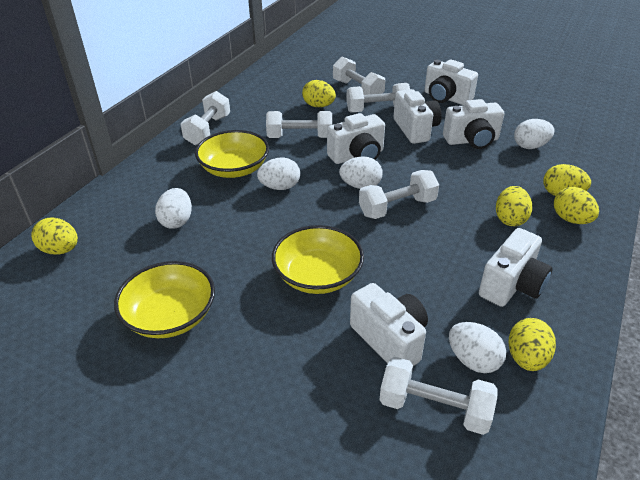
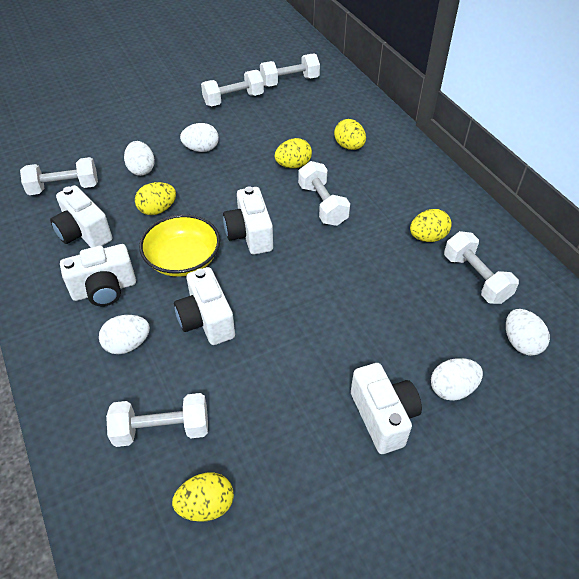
white camera: [327,113,385,164] [350,283,428,366] [394,89,442,144] [425,59,478,105] [443,99,504,149] [479,228,553,307] = 6 -> [50,185,112,248] [60,244,136,306] [174,267,235,345] [223,186,273,255] [351,363,422,454] = 5
yellow bowl: [114,261,215,338] [195,130,269,178] [272,225,364,294] = 3 -> [139,214,220,277] = 1
yellow egg: [31,217,78,255] [302,80,336,107] [496,186,532,226] [508,318,556,371] [543,164,591,196] [554,187,599,224] = 6 -> [135,182,176,215] [172,473,234,522] [275,138,312,168] [334,119,366,150] [410,209,452,242] = 5

